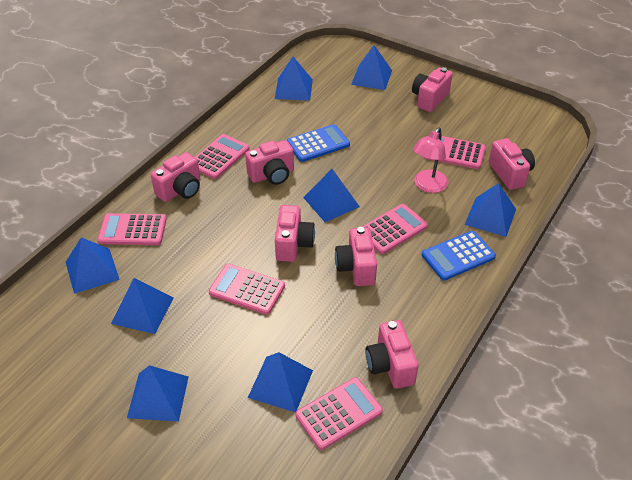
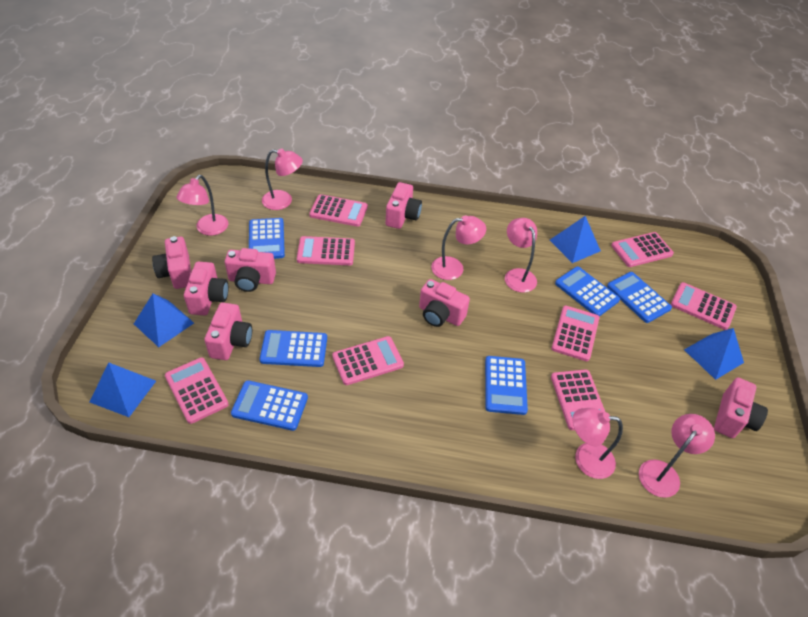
blue calculator: [287,124,350,162] [422,231,496,281] = 2 -> [231,380,308,431] [249,218,285,259] [260,330,327,367] [485,356,528,415] [555,266,620,316] [607,272,672,323] = 6
blue pyramid: [66,237,120,294] [111,278,173,334] [127,365,189,422] [248,352,313,412] [275,57,313,101] [303,169,360,222] [351,45,392,90] [465,183,516,237] = 8 -> [90,362,156,417] [134,293,194,347] [550,216,601,263] [684,328,744,380] = 4
pink calculator: [98,213,167,245] [195,134,250,179] [208,264,285,315] [295,377,383,450] [362,204,428,254] [424,136,486,169] = 6 -> [165,357,229,424] [297,236,355,265] [309,194,368,227] [332,336,404,385] [551,370,605,430] [552,306,599,361] [611,232,674,267] [671,282,737,330] = 8
pink lamp: [413,128,448,193] = 1 -> [176,175,228,236] [262,149,303,210] [431,215,486,280] [505,218,537,293] [573,408,623,479] [639,414,715,498] = 6

